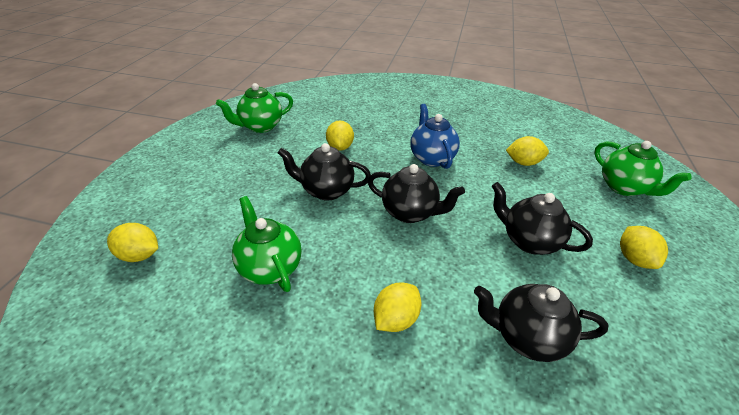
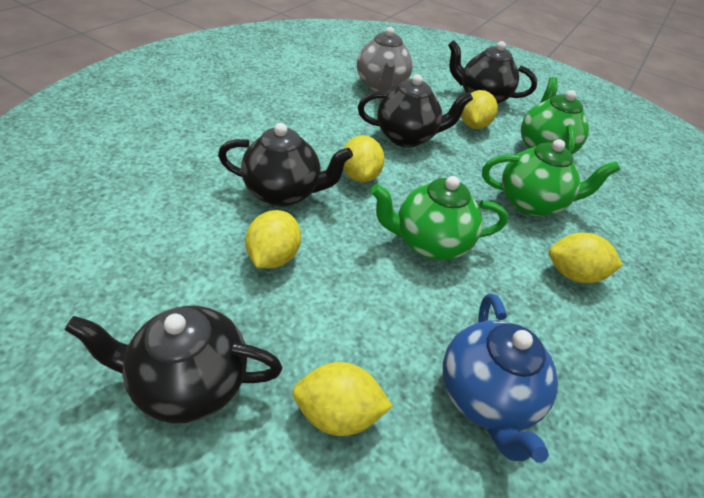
grey teapot: none = 0 -> [357,27,413,93] = 1

